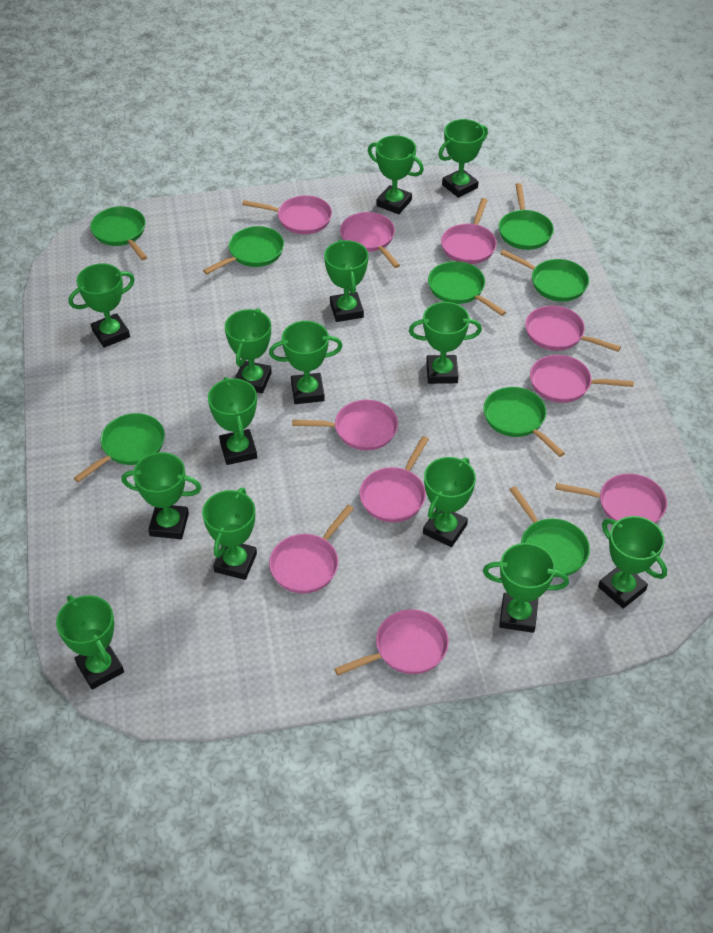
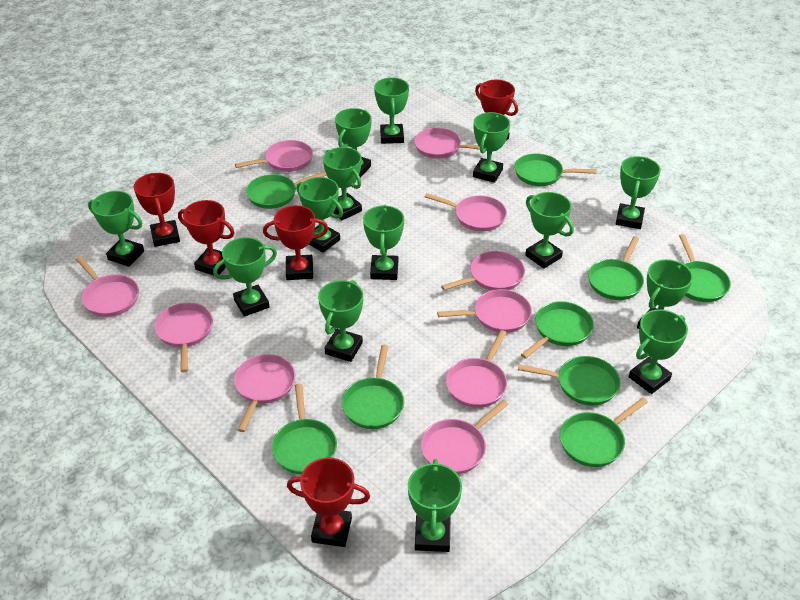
green pan: [74,413,165,482] [90,206,147,260] [203,226,284,274] [428,261,506,316] [483,387,565,457] [499,183,554,250] [500,250,589,302] [509,486,590,577] = 8 -> [246,172,327,209] [272,383,337,474] [342,345,404,429] [514,153,596,186] [518,356,620,406] [521,301,594,359] [560,398,648,467] [588,236,644,300] [679,234,731,302] = 9
red trophy: none = 0 -> [134,173,180,247] [178,200,235,275] [263,205,328,280] [287,457,370,547] [475,80,518,141] = 5

